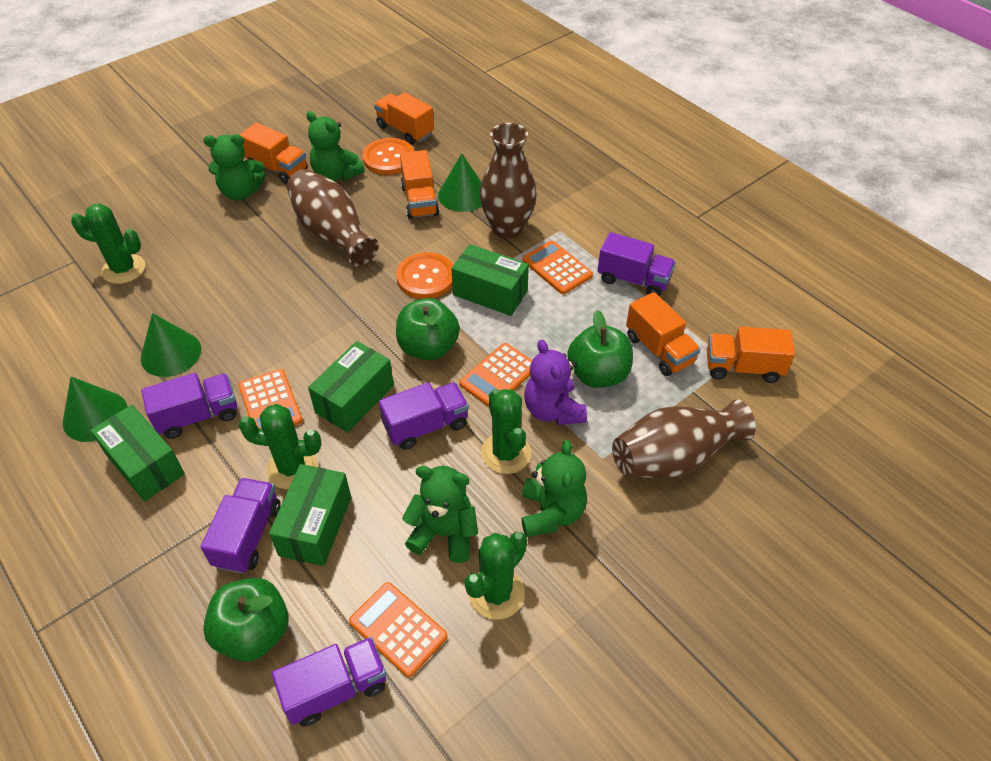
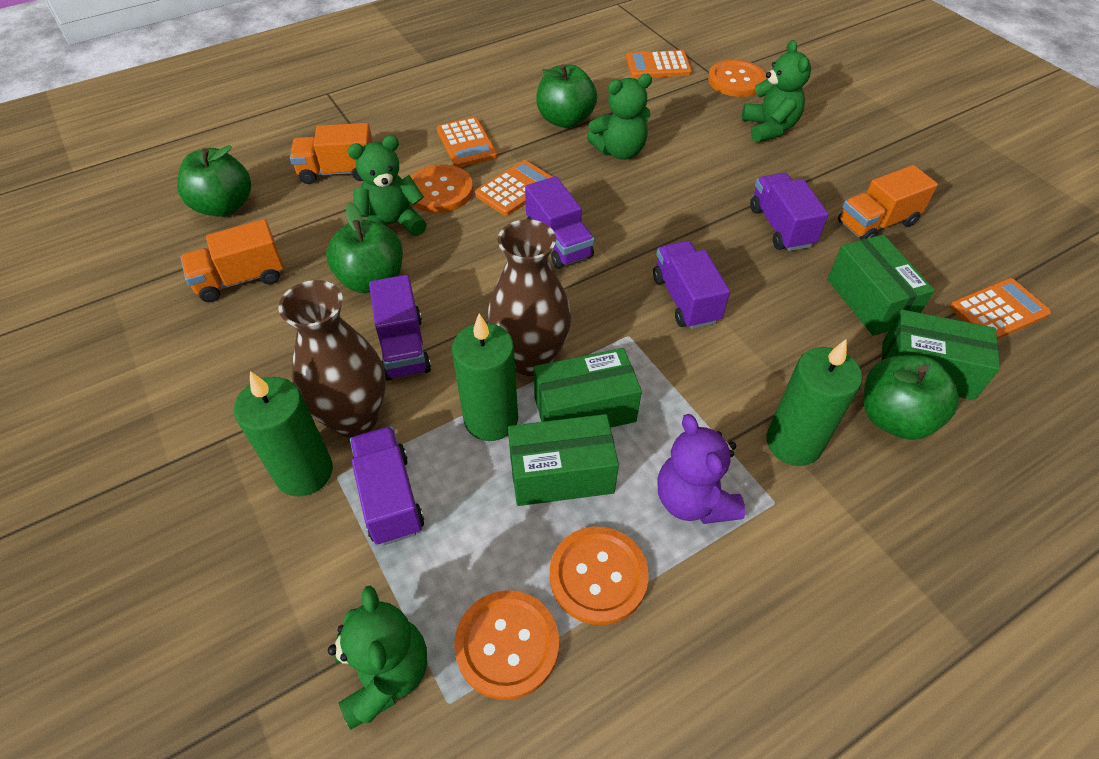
brown vase: [287,169,379,266] [480,123,537,239] [612,400,756,478] = 3 -> [278,280,386,438] [488,219,571,376] = 2
green apple: [203,578,289,661] [396,298,460,360] [567,310,633,388] = 3 -> [177,145,251,217] [326,202,403,293] [536,64,597,128] [863,355,959,440] = 4
green cactus: [71,203,145,284] [239,404,321,489] [464,532,527,620] [481,389,531,474] = 4 -> none = 0
green candle: none = 0 -> [234,371,333,497] [452,314,518,441] [766,339,862,466] = 3
green cone: [63,377,128,442] [141,313,201,377] [438,153,482,212] = 3 -> none = 0
orange button: [362,138,414,175] [396,252,453,299] = 2 -> [411,164,473,213] [454,590,559,700] [550,527,649,625] [708,60,767,97] = 4
orange truck: [239,123,308,184] [374,92,434,145] [400,150,440,219] [626,292,701,376] [707,327,795,383] = 5 -> [181,219,284,302] [290,123,373,184] [838,165,938,240] = 3

